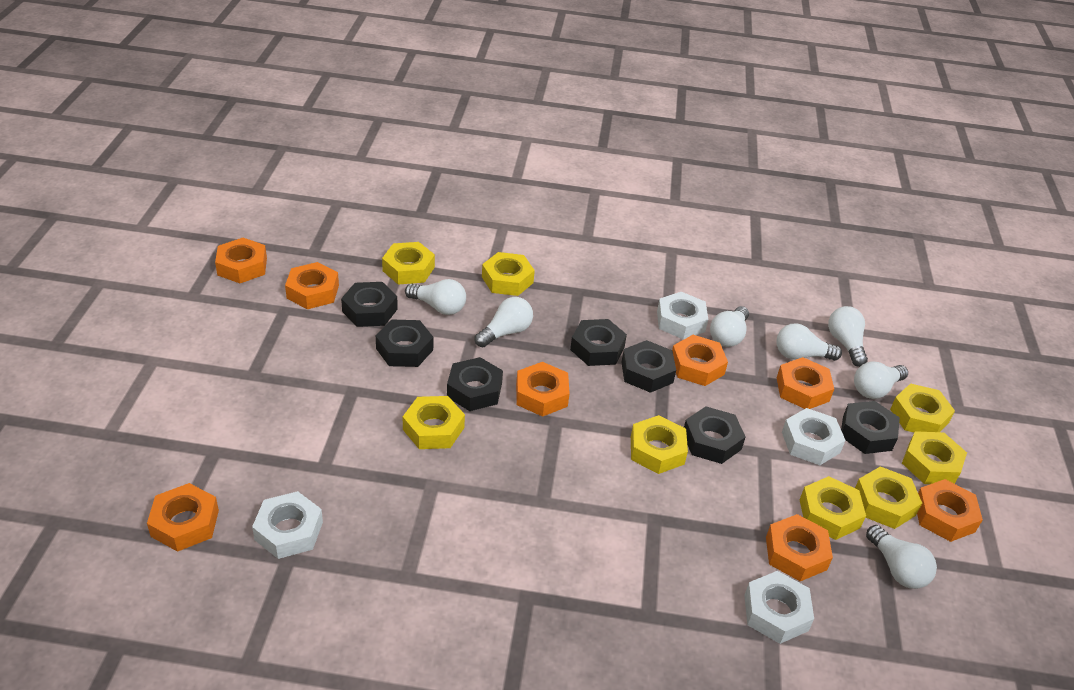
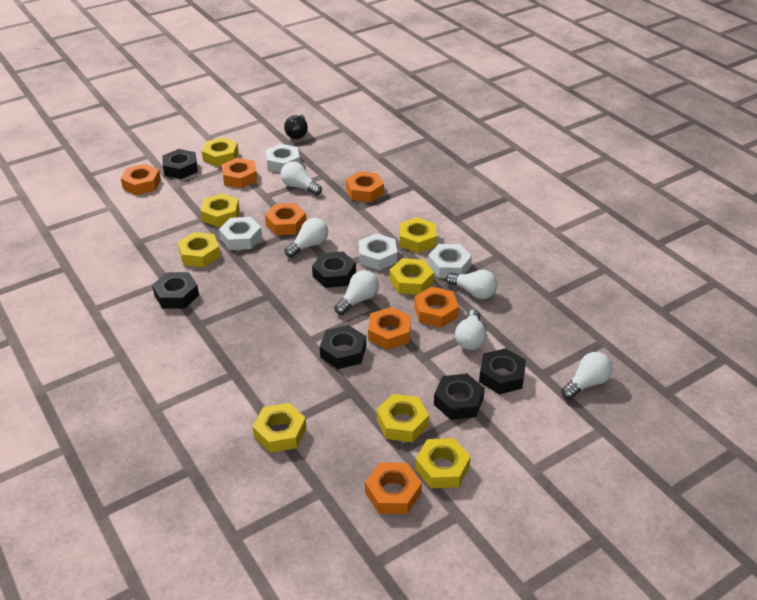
black light bulb: none = 0 -> [284,114,308,139] = 1
black nut: [341,282,398,327] [376,320,433,367] [447,357,503,411] [570,319,627,366] [622,340,676,393] [684,406,746,464] [841,401,900,454] = 7 -> [152,272,199,309] [162,149,198,179] [312,252,356,288] [320,325,366,369] [434,374,485,420] [479,348,526,394] = 6
orange nut: [147,483,219,552] [215,238,267,283] [285,262,339,309] [516,362,570,417] [672,335,728,386] [766,514,833,581] [777,357,834,409] [917,479,983,542] = 8 -> [121,164,161,195] [222,158,257,188] [265,203,306,235] [346,171,384,202] [365,462,422,514] [368,307,411,350] [414,287,459,328] = 7
white light bulb: [405,279,466,315] [475,297,533,347] [710,306,749,347] [776,323,842,361] [828,306,868,367] [854,361,908,399] [866,525,937,589] = 7 -> [281,161,322,195] [285,218,328,257] [335,270,379,315] [446,270,497,299] [455,309,487,350] [561,352,613,399] = 6

